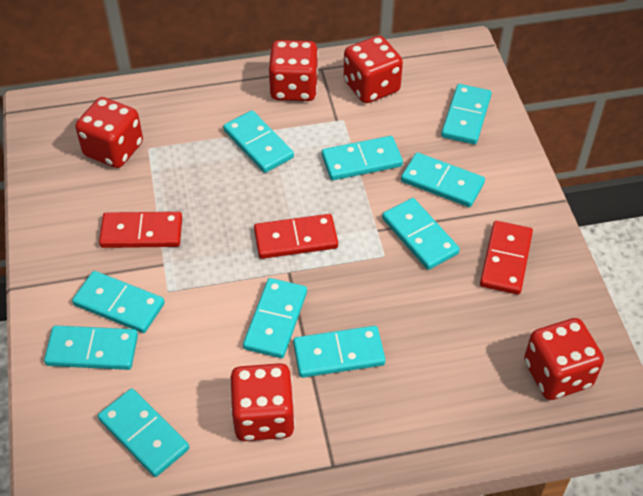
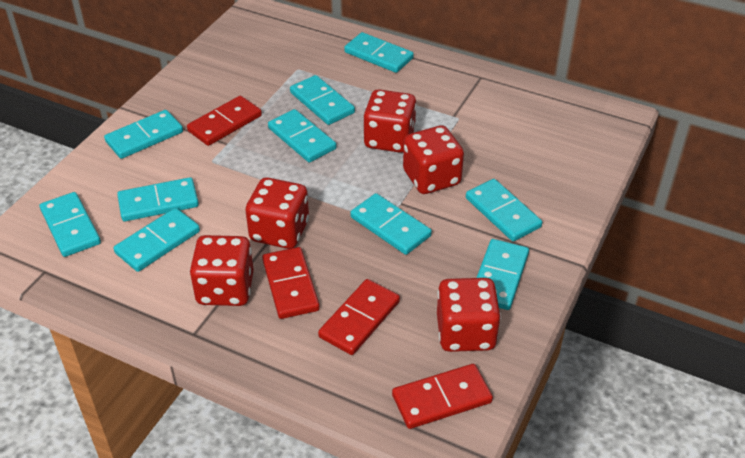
red domino: [99,212,182,248] [254,214,338,259] [480,221,533,295] = 3 -> [187,96,262,146] [262,247,320,319] [318,279,400,355] [392,364,493,429] = 4

